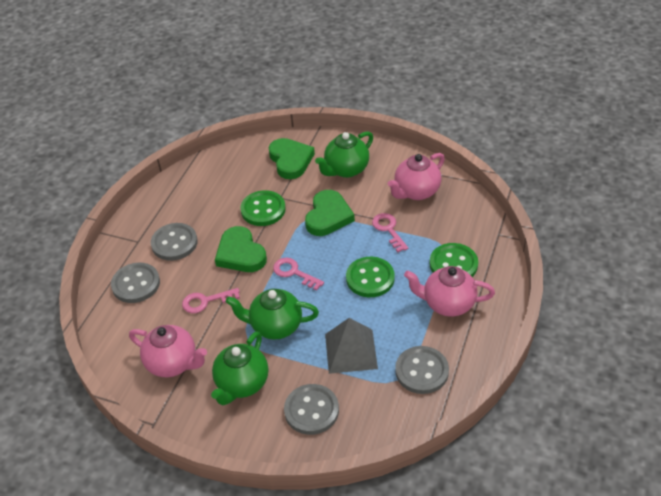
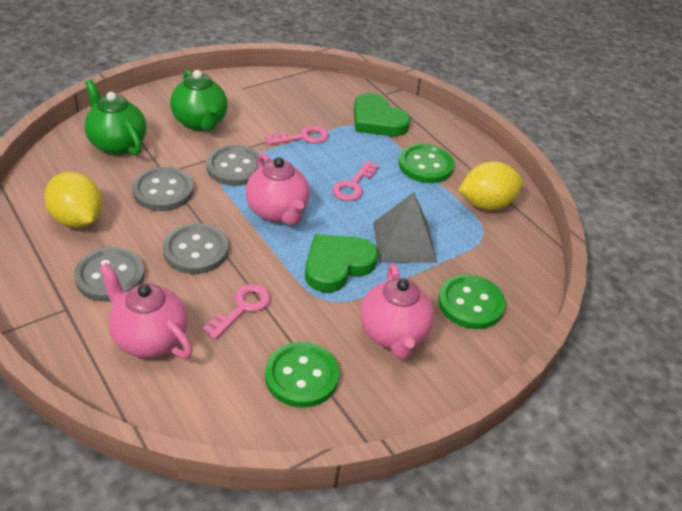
green heart: [215,226,267,272] [269,138,315,179] [305,190,355,236] = 3 -> [305,234,378,292] [354,93,410,136] = 2
green teapot: [211,331,268,405] [226,289,319,340] [315,131,373,178] = 3 -> [84,79,146,155] [170,70,228,131] = 2
yellow lemon: none = 0 -> [44,172,102,228] [458,161,523,210] = 2

